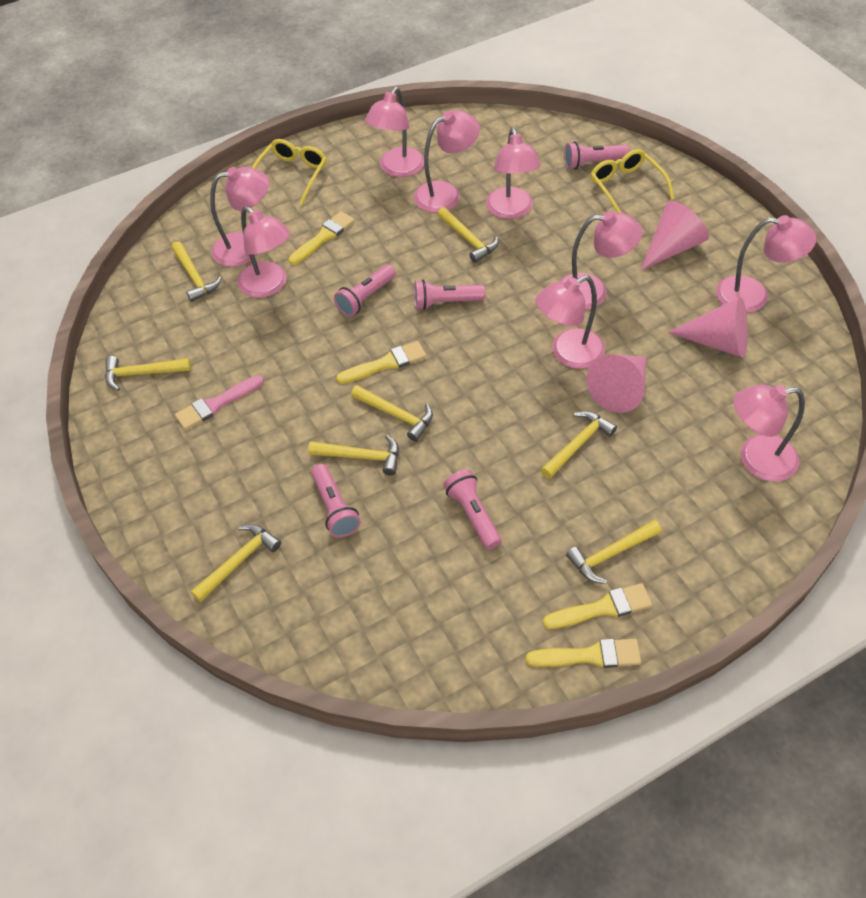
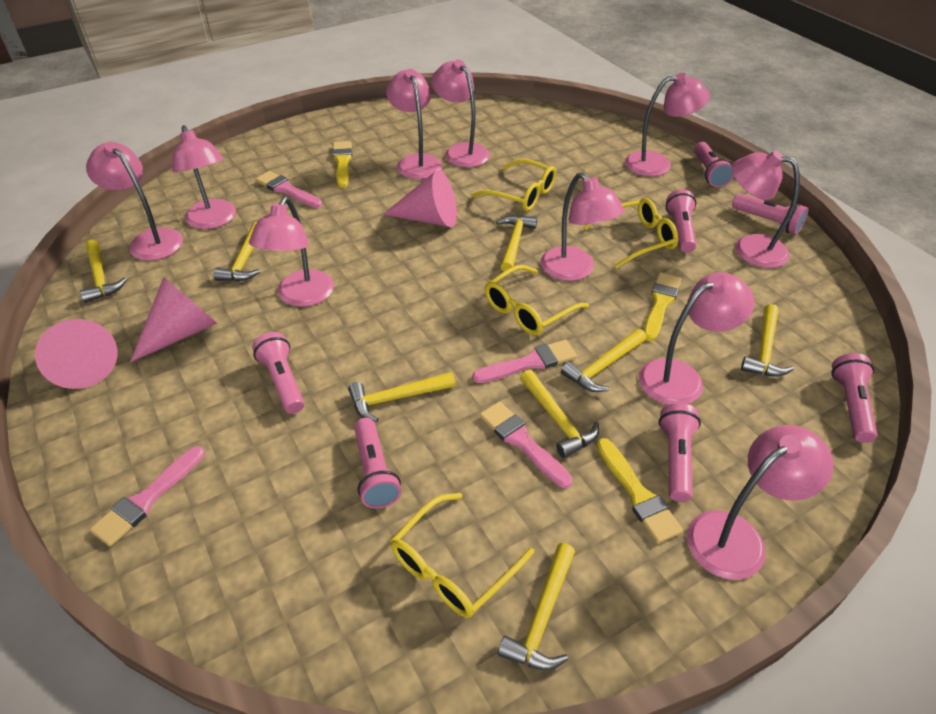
pink brush: [175,375,264,430] = 1 -> [90,446,204,546] [256,171,322,208] [472,340,577,383] [480,402,573,488] = 4
pink flashlight: [311,464,361,538] [334,265,396,317] [414,280,485,310] [443,469,502,550] [564,141,629,169] = 5 -> [252,332,304,414] [354,418,401,509] [659,403,701,502] [666,189,697,253] [694,142,734,187] [732,194,808,234] [831,353,878,443] = 7
pink lamp: [210,167,269,267] [238,206,290,298] [365,87,424,177] [414,110,480,213] [486,128,541,219] [535,275,605,369] [559,211,643,310] [716,215,817,313] [734,385,805,482] = 9 -> [86,142,183,261] [172,125,236,229] [249,196,334,307] [386,69,442,179] [431,59,490,167] [541,172,624,281] [625,73,710,176] [639,272,755,405] [687,425,834,580] [732,151,800,268] = 10
yellow brush: [289,211,355,265] [336,341,427,384] [526,639,641,668] [543,583,652,629] = 4 -> [332,141,352,188] [597,438,683,543] [644,272,681,341] = 3
yellow glasses: [252,139,327,205] [591,149,674,213] = 2 -> [391,493,534,618] [472,159,556,211] [485,265,589,335] [583,198,679,268] = 4

